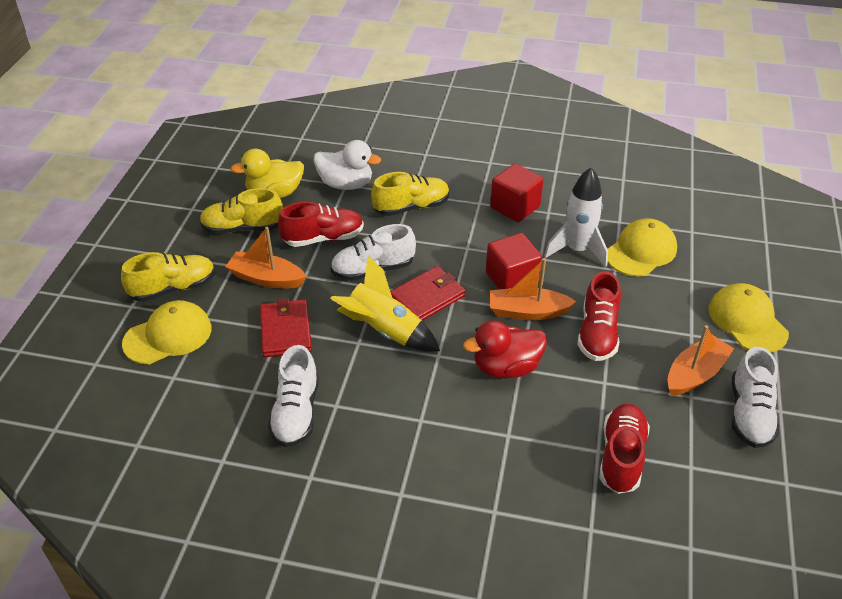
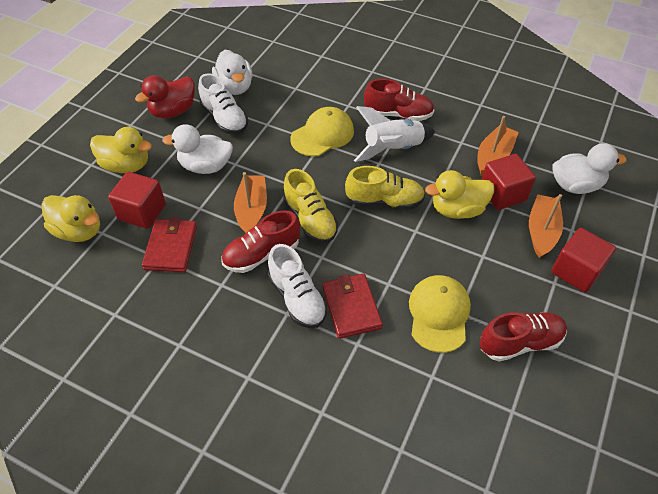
red cube: [486,233,542,289] [490,163,543,222] = 2 -> [108,172,166,229] [482,154,536,210] [551,228,616,292] = 3
white duck: [314,140,381,190] = 1 -> [162,124,233,174] [212,50,252,95] [552,143,627,194] = 3
white shoe: [268,345,319,447] [330,224,416,281] [732,347,779,448] = 3 -> [198,74,248,134] [268,244,327,328] = 2
yellow cap: [122,300,211,364] [608,218,677,277] [708,283,789,353] = 3 -> [290,107,354,157] [409,275,471,353] = 2
yellow duck: [230,149,304,198] = 1 -> [42,195,100,242] [90,127,152,173] [425,170,494,219] = 3
yellow rocket: [330,256,440,352] = 1 -> none = 0
yellow shoe: [121,252,215,302] [200,188,283,234] [371,172,450,216] = 3 -> [283,169,338,243] [345,166,425,210] = 2

